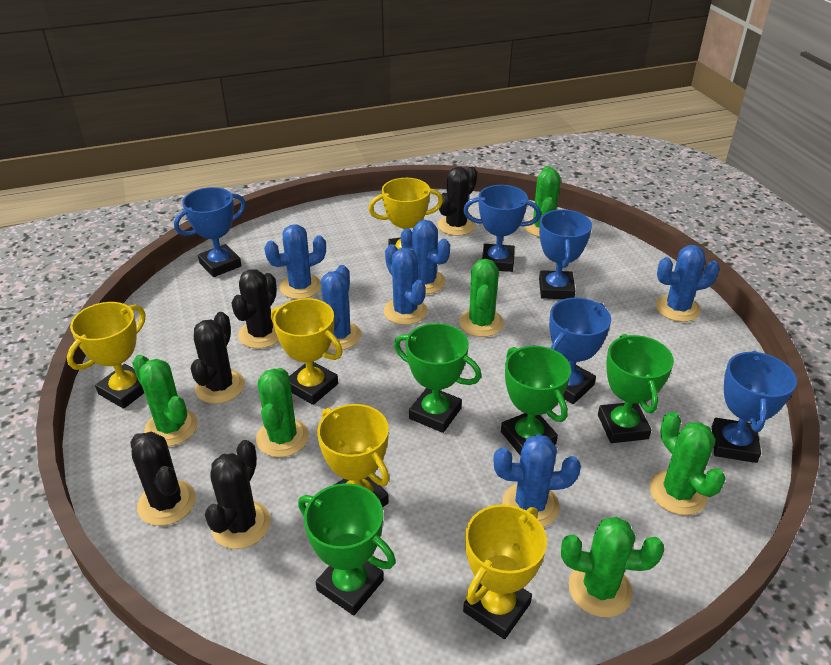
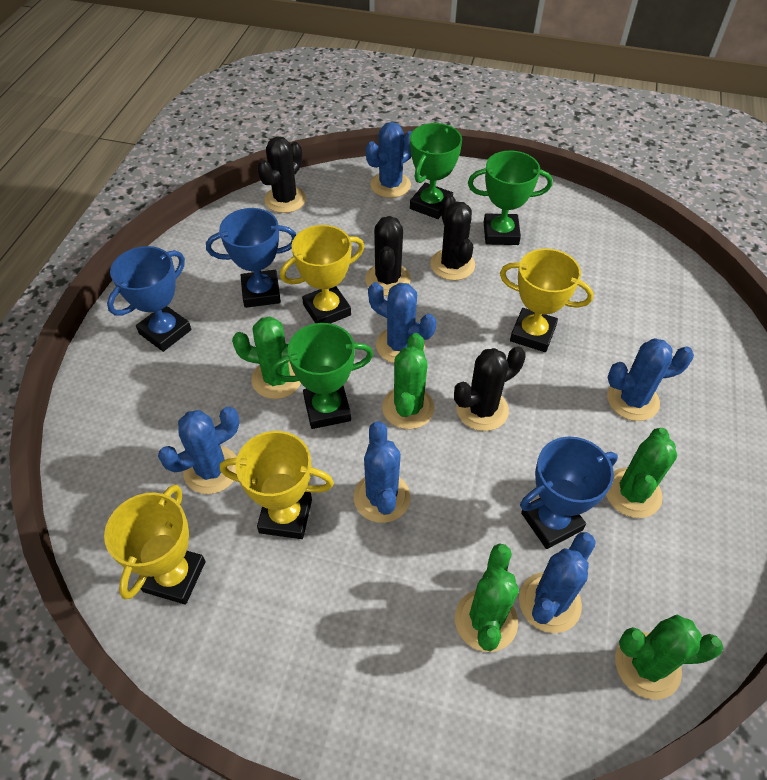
black cactus: [130,432,196,526] [191,312,245,404] [205,440,271,549] [231,269,279,349] [438,167,477,236] = 5 -> [257,136,306,213] [365,216,411,296] [430,194,475,281] [454,346,526,431] = 4
blue trophy: [174,187,246,277] [463,185,541,272] [539,209,592,299] [549,298,611,404] [712,351,797,463] = 5 -> [107,246,191,352] [206,208,296,308] [520,436,618,549] = 3
green cactus: [132,355,198,446] [256,368,309,458] [459,259,504,337] [524,166,561,237] [561,517,664,618] [650,411,726,515] = 6 -> [232,316,301,399] [382,333,434,429] [455,543,519,652] [606,428,677,518] [615,615,724,700] = 5
green trophy: [298,483,396,615] [394,323,481,433] [501,346,571,455] [598,334,674,443] = 4 -> [271,323,373,429] [410,123,462,219] [468,151,553,245] = 3
yellow trophy: [67,302,146,409] [271,298,343,405] [317,404,389,507] [368,178,443,249] [463,504,547,639] = 5 -> [104,484,206,605] [220,431,334,539] [280,225,364,324] [500,248,594,352] = 4

